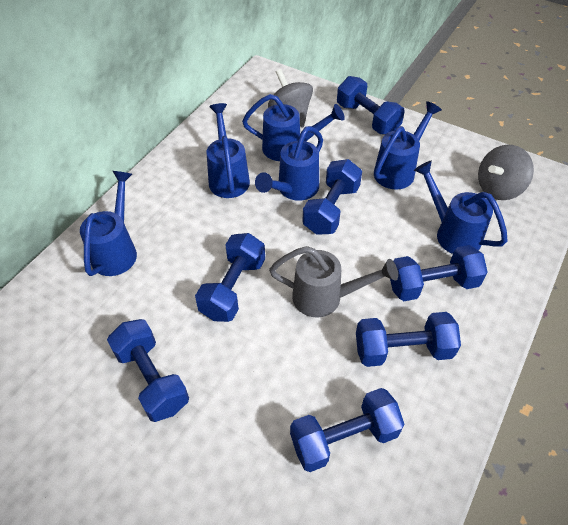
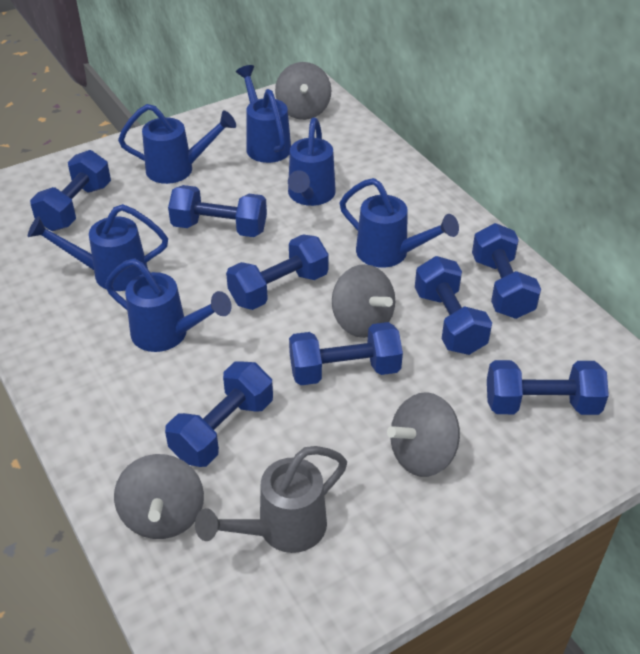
blue dumbbell: [107,319,189,422] [195,233,265,322] [290,388,405,472] [302,159,362,235] [337,76,405,135] [356,312,461,367] [390,245,488,301] = 7 -> [30,150,111,231] [165,361,273,467] [168,185,267,237] [226,234,329,310] [289,322,403,385] [415,256,492,355] [472,223,541,319] [487,360,609,415] = 8
grey spinning top: [268,69,313,127] [478,145,534,200] = 2 -> [114,454,204,539] [275,62,331,120] [332,264,395,338] [387,392,460,477] = 4

